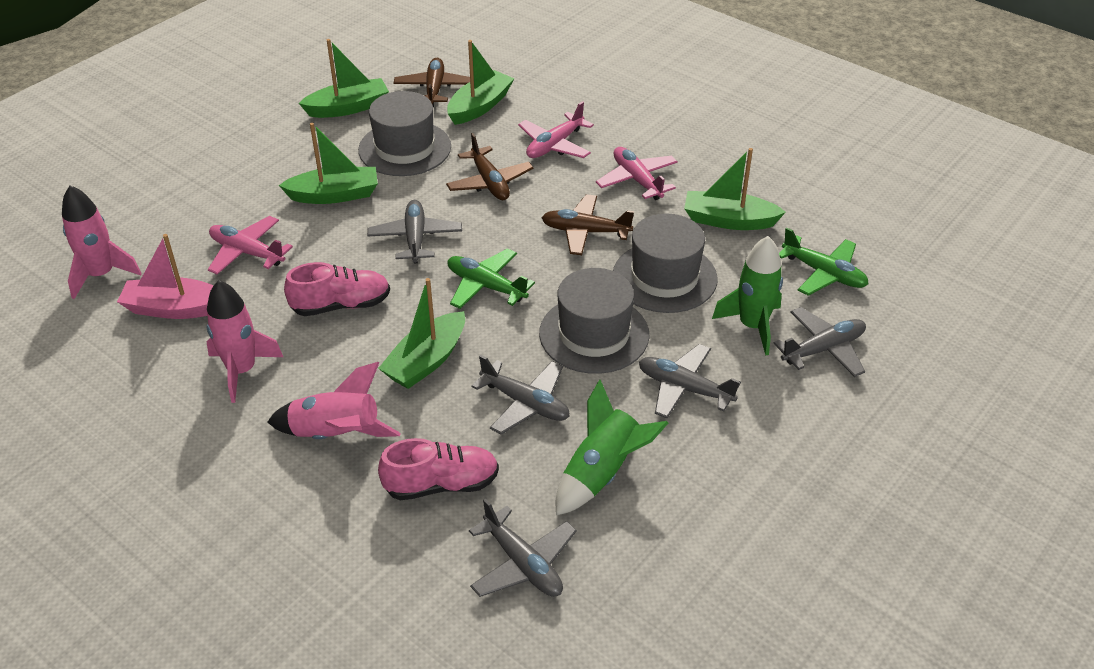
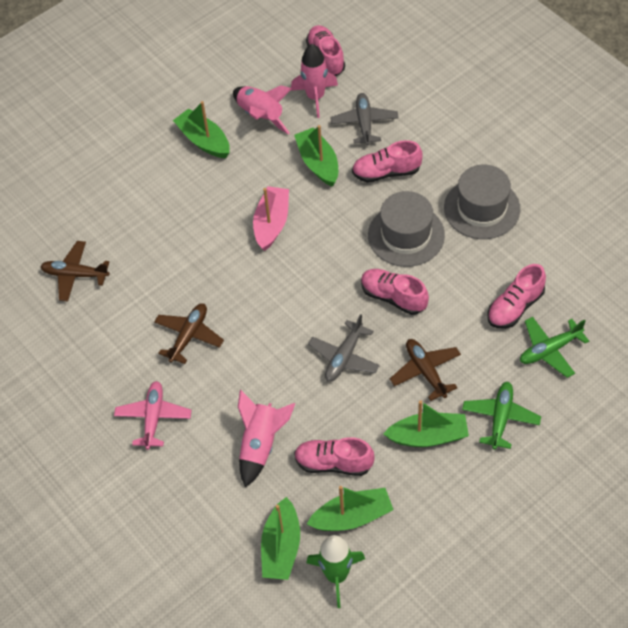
green rocket: [556,380,668,515] [712,236,783,355] = 2 -> [306,535,365,608] = 1
grey hat: [358,91,451,176] [539,268,650,374] [613,214,718,313] = 3 -> [368,191,445,267] [444,164,521,239] = 2
grey plane: [367,200,462,263] [469,498,577,597] [471,355,570,434] [639,344,741,418] [773,307,866,377] = 5 -> [308,314,380,382] [330,93,399,146] = 2
pink plane: [208,216,293,275] [518,101,594,158] [596,147,678,200] = 3 -> [114,381,192,450] = 1
pink shoe: [284,262,390,316] [378,438,499,500] = 2 -> [294,437,375,476] [306,25,345,76] [352,140,423,183] [361,269,429,315] [487,264,546,329] = 5

